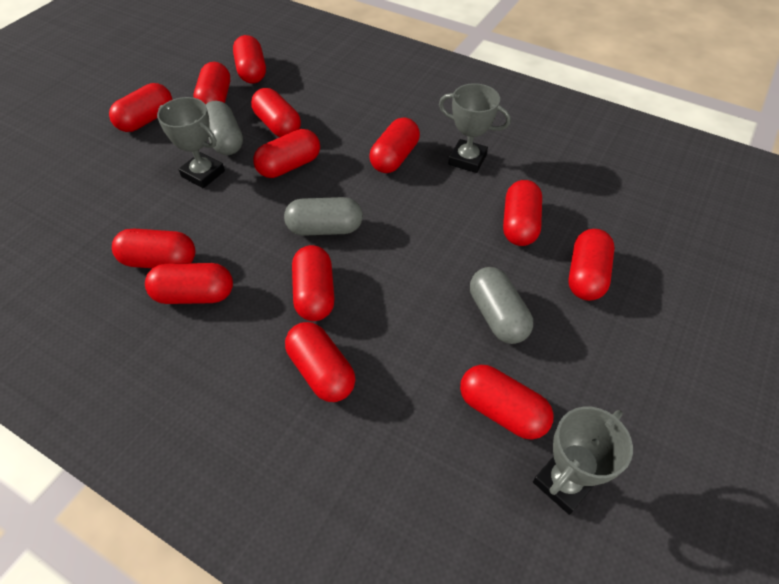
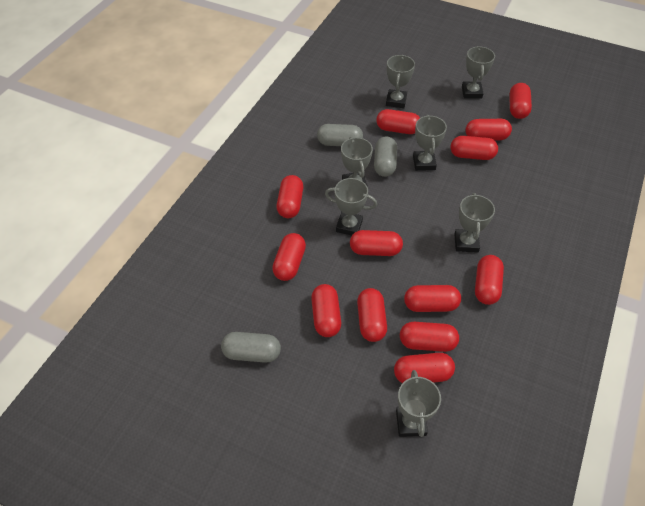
grey trophy: [157,97,225,188] [439,83,511,173] [533,407,633,515] = 3 -> [325,178,377,236] [341,137,373,187] [386,55,415,108] [396,370,441,437] [413,115,447,171] [454,193,495,253] [462,46,495,99] = 7

